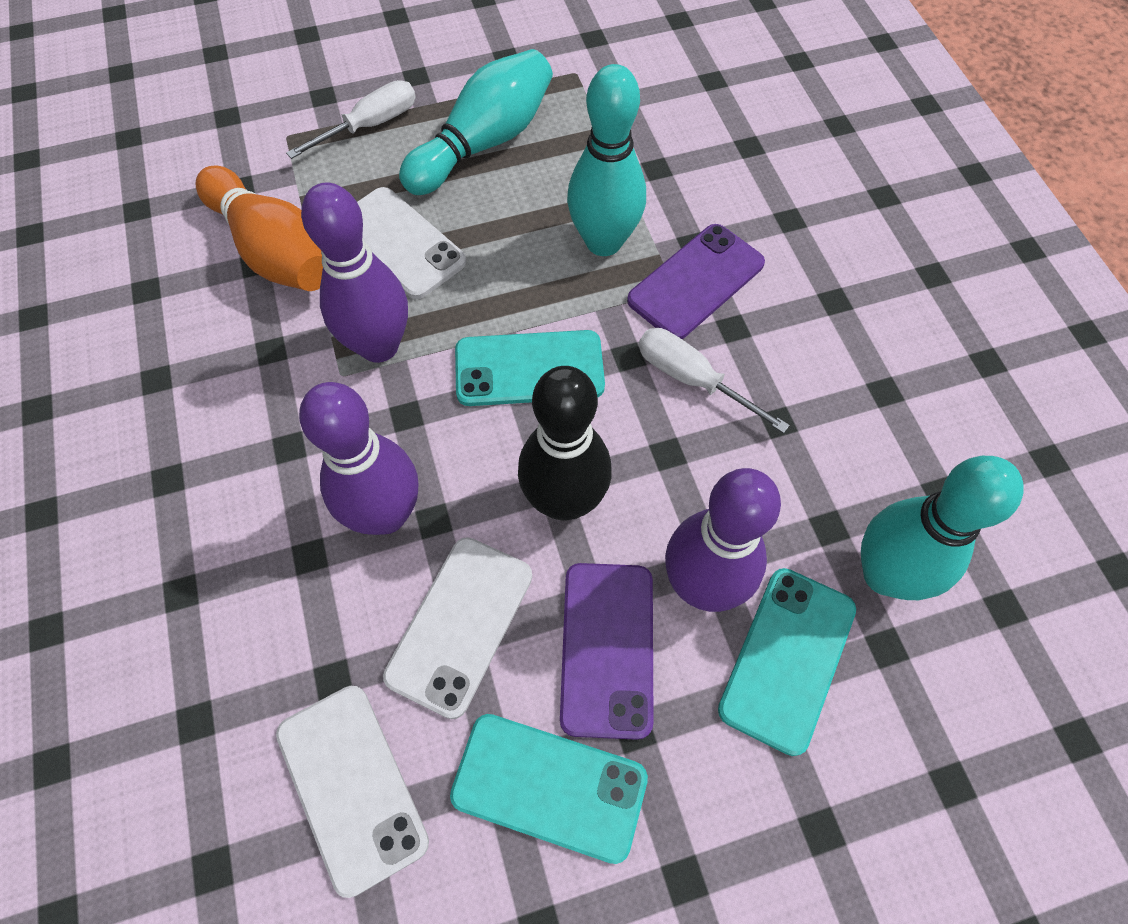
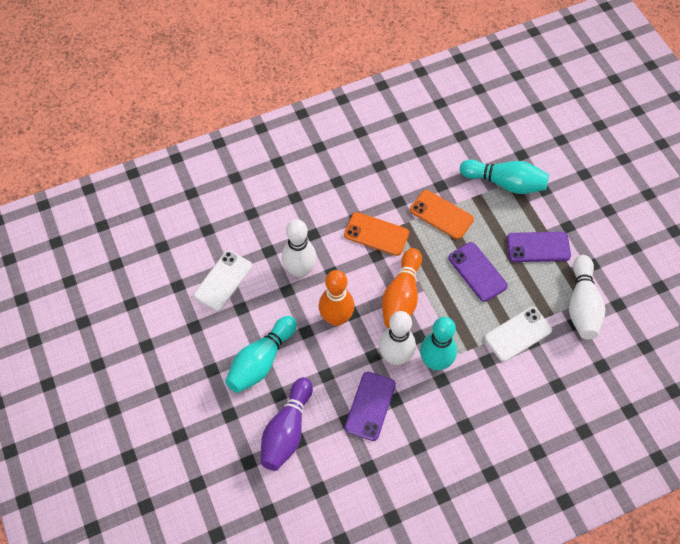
black bowling pin: [518,366,612,521] = 1 -> none = 0
orange bowling pin: [196,165,323,291] = 1 -> [319,270,355,326] [382,248,422,328] = 2
orange phone: none = 0 -> [344,212,409,256] [410,190,474,239] = 2
purple bowling pin: [299,382,418,535] [301,182,408,363] [665,468,781,612] = 3 -> [261,377,313,471] = 1
purple phone: [560,563,654,740] [627,224,765,339] = 2 -> [345,372,396,441] [448,242,508,302] [507,232,571,262] = 3
turquoise phone: [450,714,648,864] [455,330,605,406] [718,568,856,756] = 3 -> none = 0
white bowling pin: none = 0 -> [282,219,317,278] [379,311,416,365] [569,255,605,340] = 3
white phone: [276,686,429,898] [357,187,466,299] [383,537,532,719] = 3 -> [194,251,252,311] [484,307,552,362] = 2
white screwdriver: [286,80,416,159] [639,328,790,434] = 2 -> none = 0

